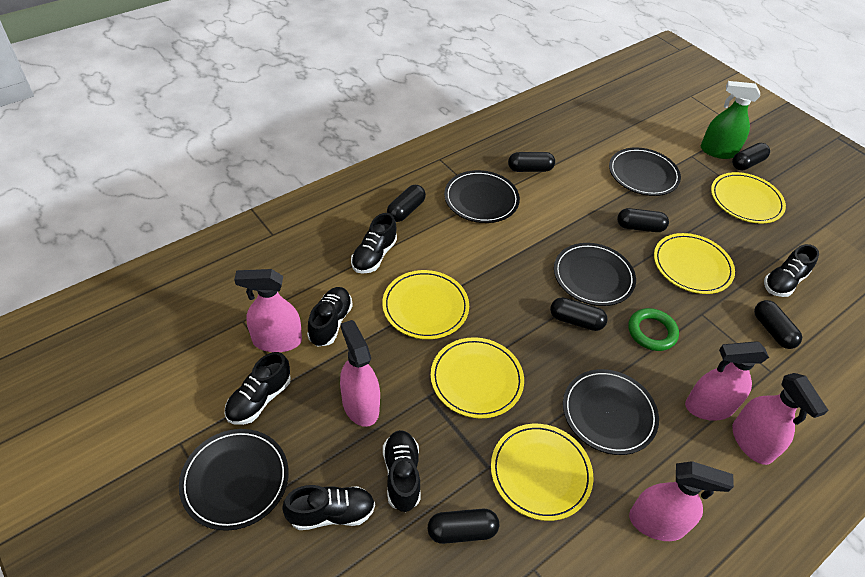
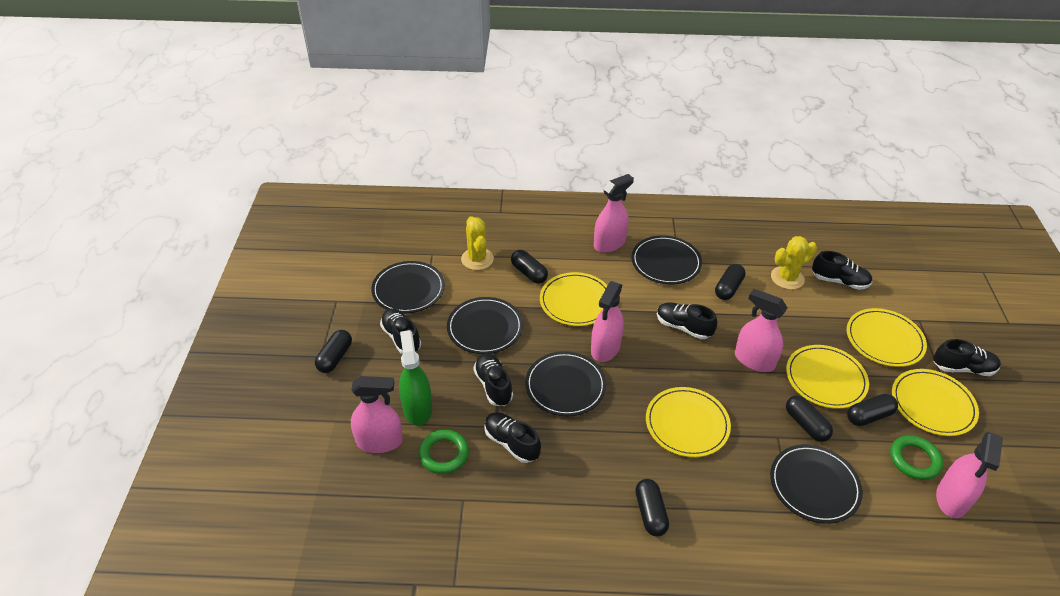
black capsule: [387,185,426,222] [428,509,499,544] [508,152,555,172] [550,297,608,331] [617,208,669,232] [732,143,770,170] [754,300,802,349] = 7 -> [315,330,352,373] [511,250,548,284] [635,479,669,536] [715,264,745,300] [786,396,833,442] [847,394,898,426] = 6
green ring: [628,308,679,351] = 1 -> [419,429,469,474] [890,435,943,480] = 2
yellow cactus: none = 0 -> [461,216,494,270] [771,236,817,290] = 2

